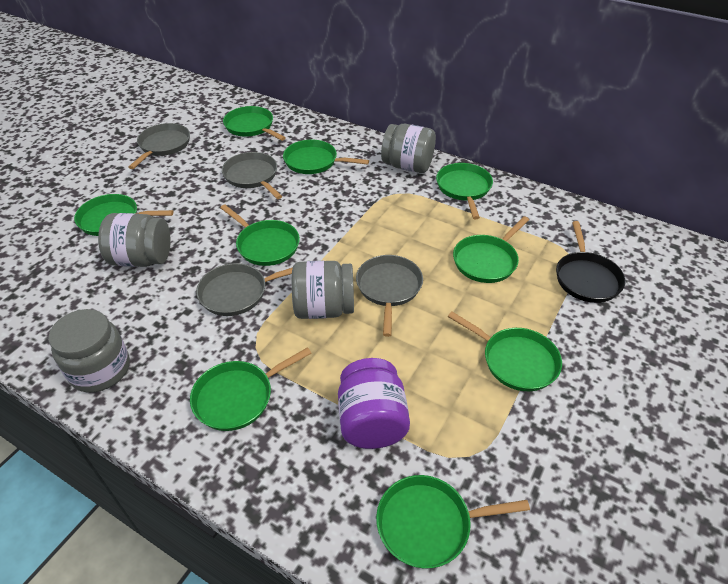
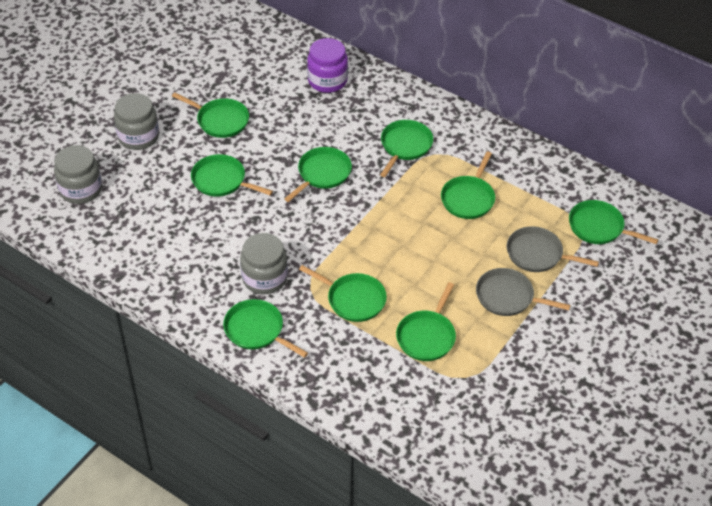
black pan: [556,221,625,303] = 1 -> none = 0
grey jar: [48,309,130,393] [98,213,171,267] [292,261,354,319] [381,124,436,173] = 4 -> [54,145,102,204] [114,93,159,150] [240,233,288,294] = 3
grey pan: [129,123,190,169] [196,263,293,316] [222,152,282,199] [356,255,423,337] = 4 -> [476,268,571,316] [507,226,599,272] = 2

